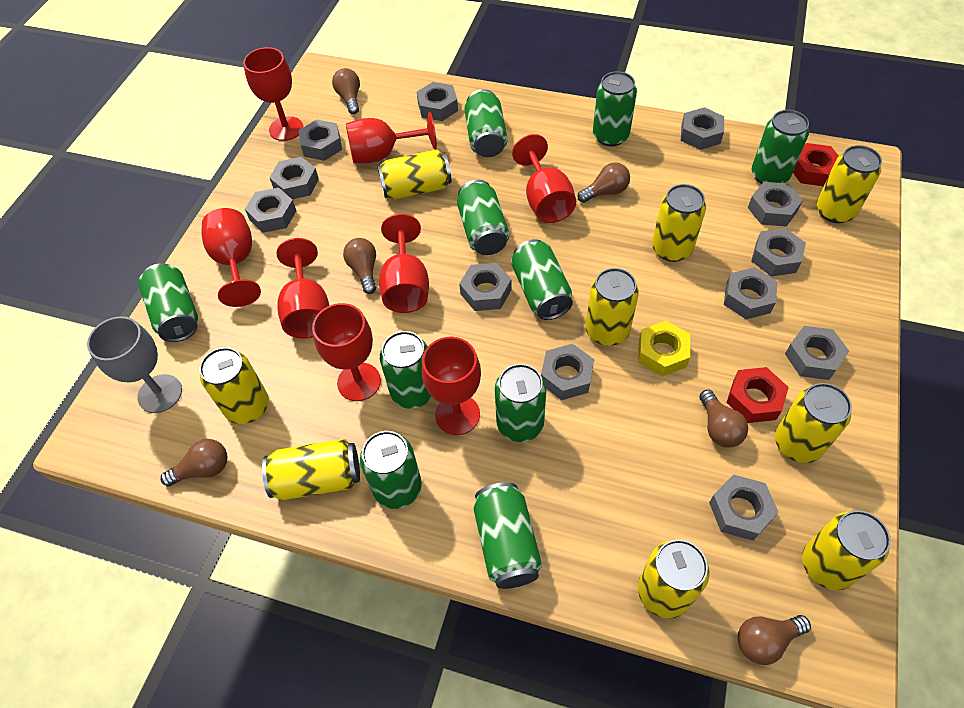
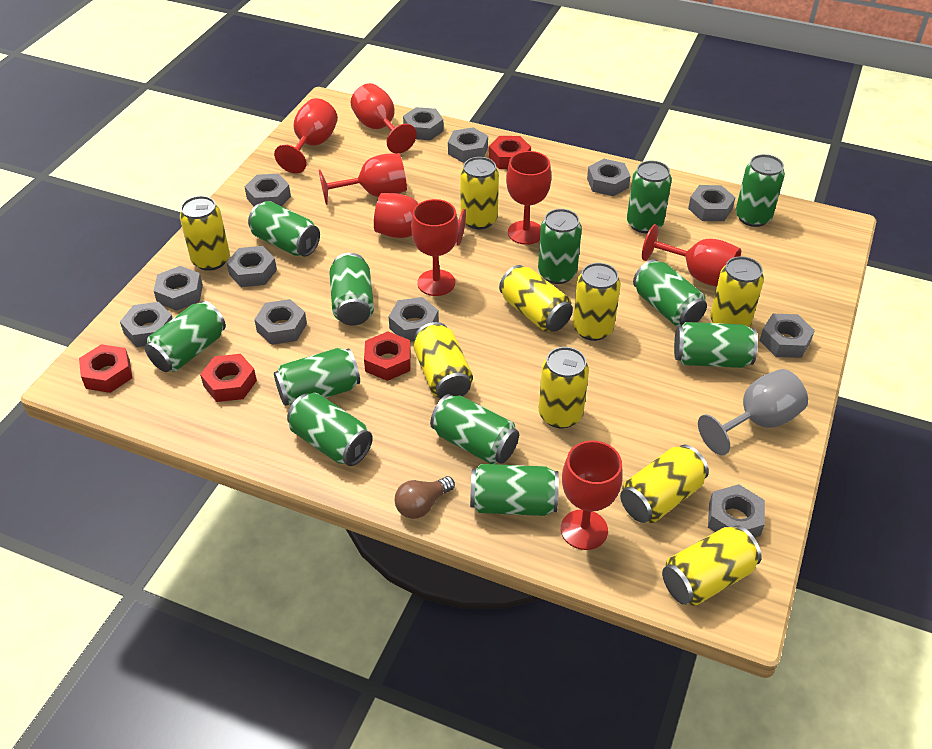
brown light bulb: [161,439,227,486] [332,68,360,114] [343,238,376,294] [577,163,630,203] [699,390,748,448] [738,615,811,665] = 6 -> [395,476,455,519] = 1
green can: [138,263,198,342] [360,431,422,509] [380,331,432,409] [457,180,509,255] [464,89,507,157] [474,482,542,589] [495,364,546,442] [511,239,573,320] [593,71,637,146] [752,110,809,184] = 10 -> [145,301,226,372] [248,201,320,256] [274,348,360,406] [287,393,373,466] [329,253,374,326] [430,394,519,464] [470,464,559,516] [538,209,582,284] [627,161,672,233] [633,259,707,327] [674,322,758,368] [736,154,785,227] = 12
red nut: [726,367,789,423] [793,143,839,187] = 2 -> [79,344,132,393] [200,354,257,402] [364,331,411,381] [489,136,531,169] = 4
yellow nut: [638,321,690,377] = 1 -> none = 0

